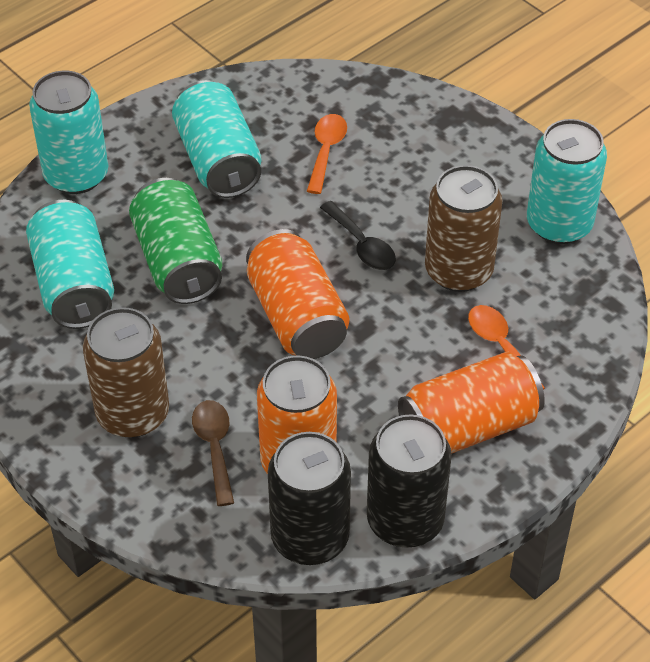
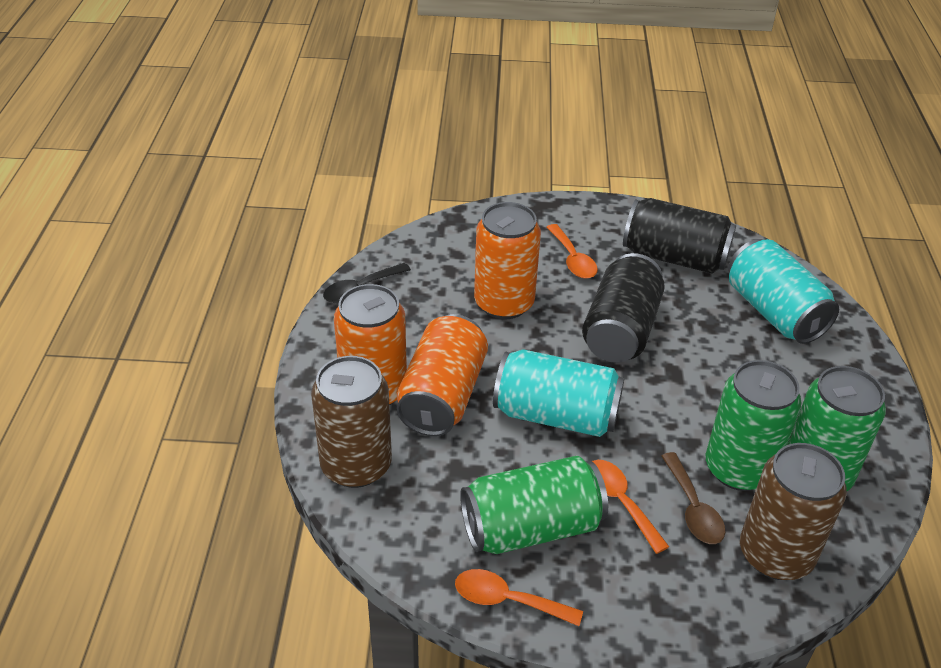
green can: [129,178,222,304] = 1 -> [460,456,608,554] [706,360,802,491] [788,366,886,491] = 3
orange spoon: [307,114,347,194] [468,305,545,390] = 2 -> [455,569,583,626] [546,224,598,279] [592,460,669,554] = 3
turquoise can: [26,200,114,329] [29,71,108,194] [172,80,261,198] [527,119,607,244] = 4 -> [493,349,624,437] [728,239,839,344] = 2

